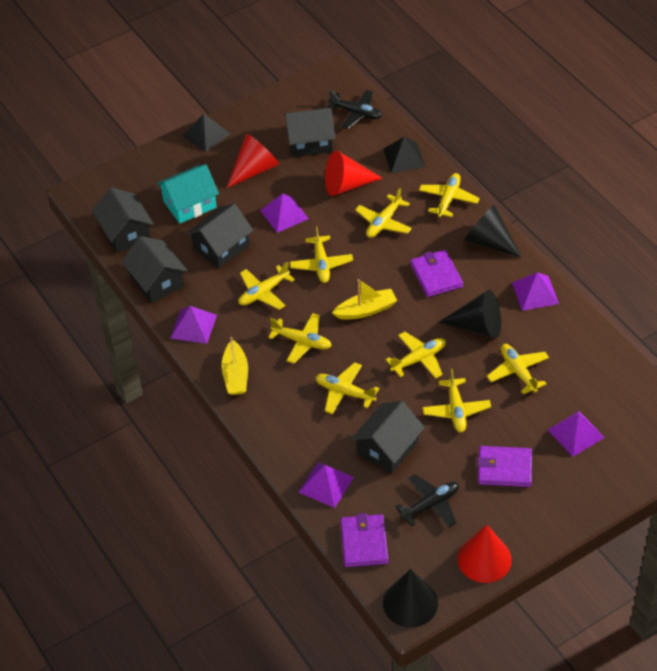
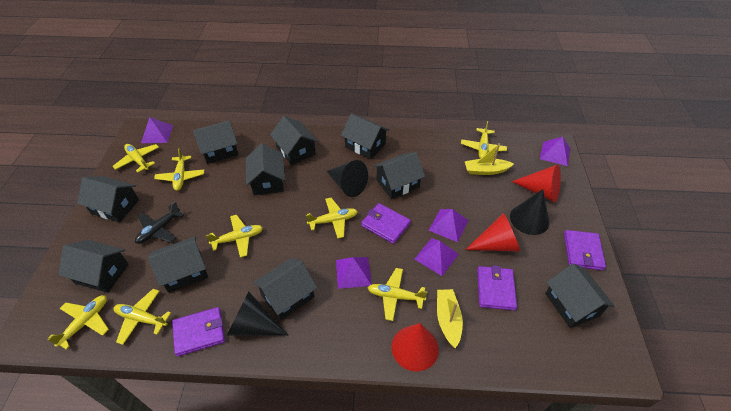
black house: [92,187,154,253] [121,236,187,303] [186,204,253,268] [284,108,335,157] [351,401,425,474] = 5 -> [58,240,129,293] [77,176,139,222] [148,236,208,293] [193,121,238,164] [246,143,285,195] [253,258,317,320] [270,116,318,165] [341,114,390,159] [373,152,425,199] [545,264,615,328] = 10
black plane: [326,90,382,129] [395,474,459,527] = 2 -> [135,201,184,244] = 1
black pyramid: [183,114,231,152] [383,137,425,173] = 2 -> none = 0
purple wallet: [340,513,389,567] [410,250,463,297] [477,446,532,487] = 3 -> [172,307,225,357] [361,203,411,244] [477,265,517,310] [564,230,606,270] = 4
turquoise house: [156,164,219,224] = 1 -> none = 0
yellow plane: [239,262,295,310] [268,313,332,363] [290,226,353,283] [316,362,379,414] [355,188,412,238] [386,332,446,378] [419,173,480,217] [422,369,491,432] [487,344,549,394] = 9 -> [48,295,109,350] [112,144,159,173] [114,289,171,345] [154,148,204,191] [206,215,263,258] [306,198,358,239] [368,268,427,321] [461,121,507,159] = 8

